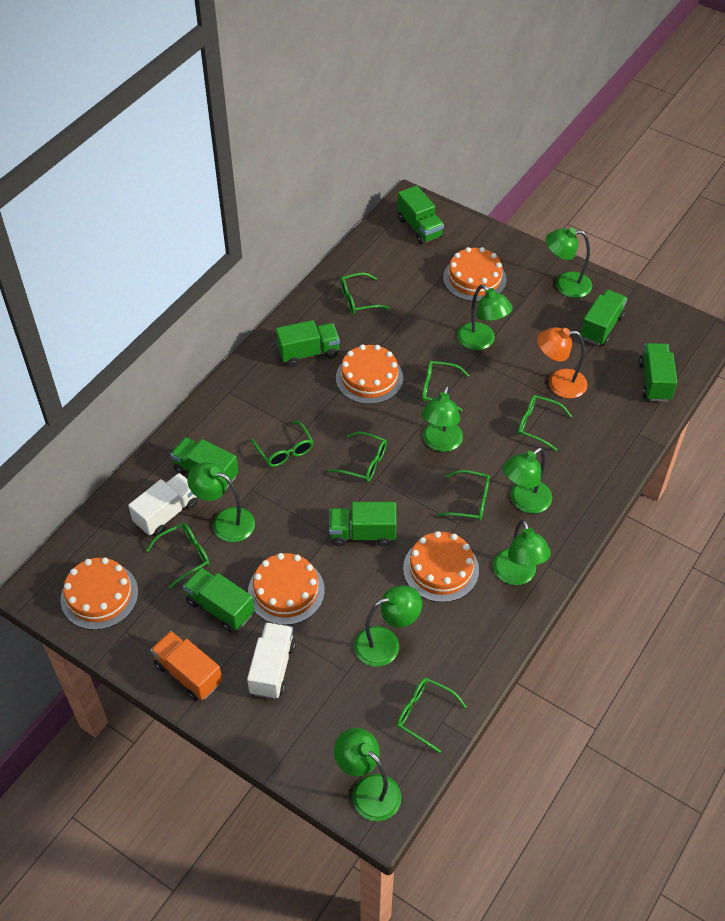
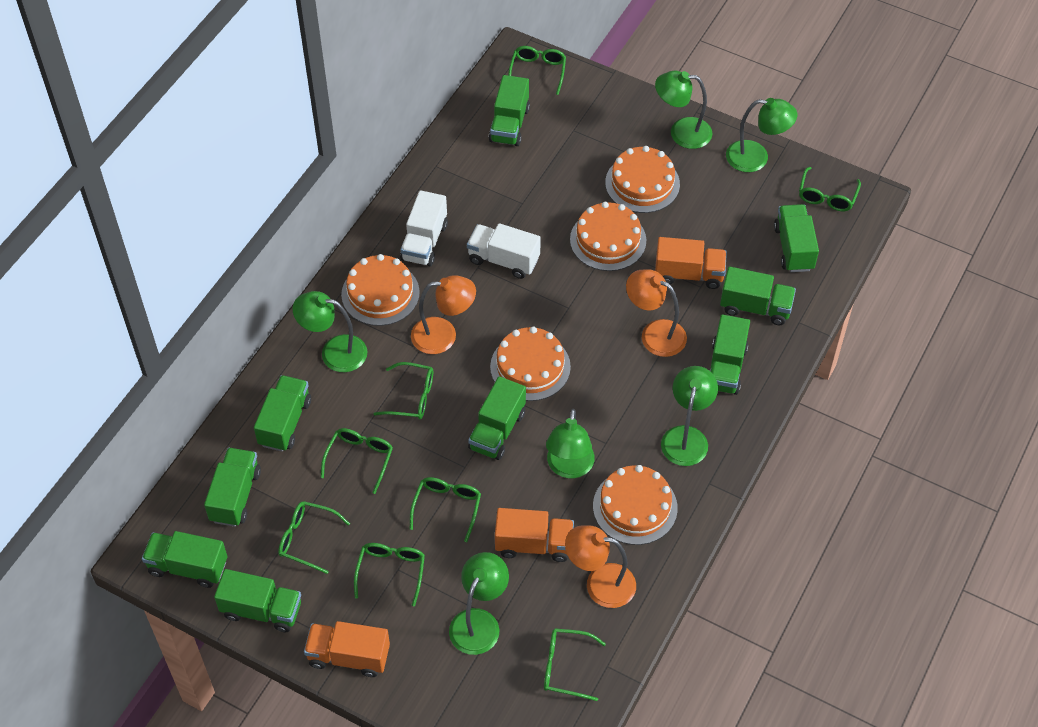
green lamp: [187,462,255,542] [334,728,401,821] [354,586,422,667] [421,386,463,452] [457,284,513,350] [493,520,551,585] [503,447,552,514] [546,228,592,298] = 8 -> [293,291,368,372] [449,552,509,655] [546,409,595,478] [655,71,712,149] [661,366,718,466] [726,98,797,172] = 6
green truck: [170,437,239,488] [183,567,255,632] [276,320,340,367] [329,502,397,547] [397,185,444,245] [580,290,627,346] [639,343,677,402] = 7 -> [142,531,227,588] [204,448,261,527] [214,569,301,632] [254,375,311,452] [468,376,526,460] [489,75,530,146] [710,314,750,395] [720,266,796,325] [774,204,819,272] = 9
orange lamp: [537,327,587,398] = 1 -> [411,275,476,354] [565,525,636,608] [626,269,687,357] = 3
orange truck: [150,631,223,701] = 1 -> [304,621,390,677] [495,508,574,562] [655,237,727,289] = 3

